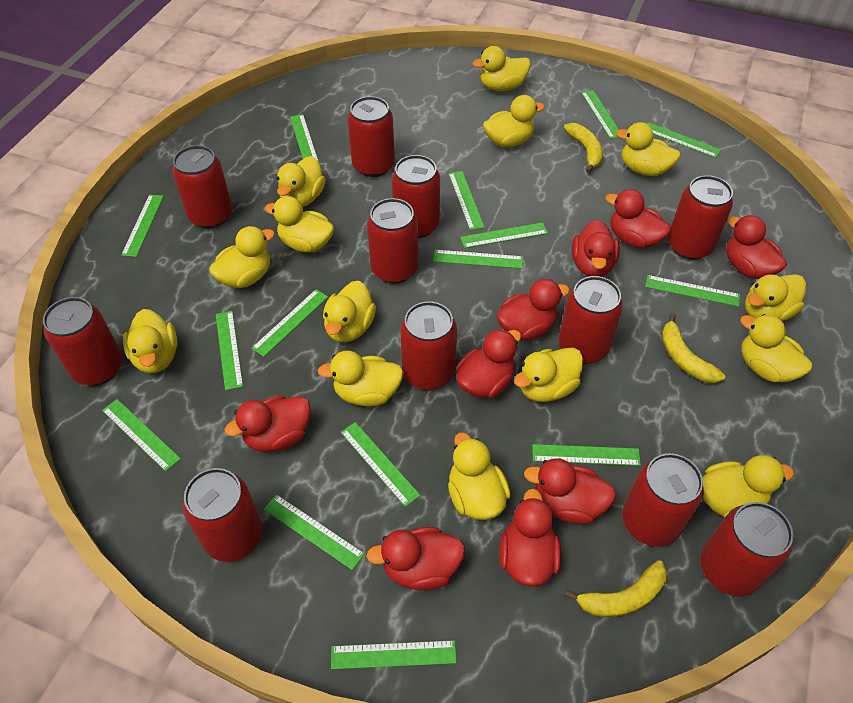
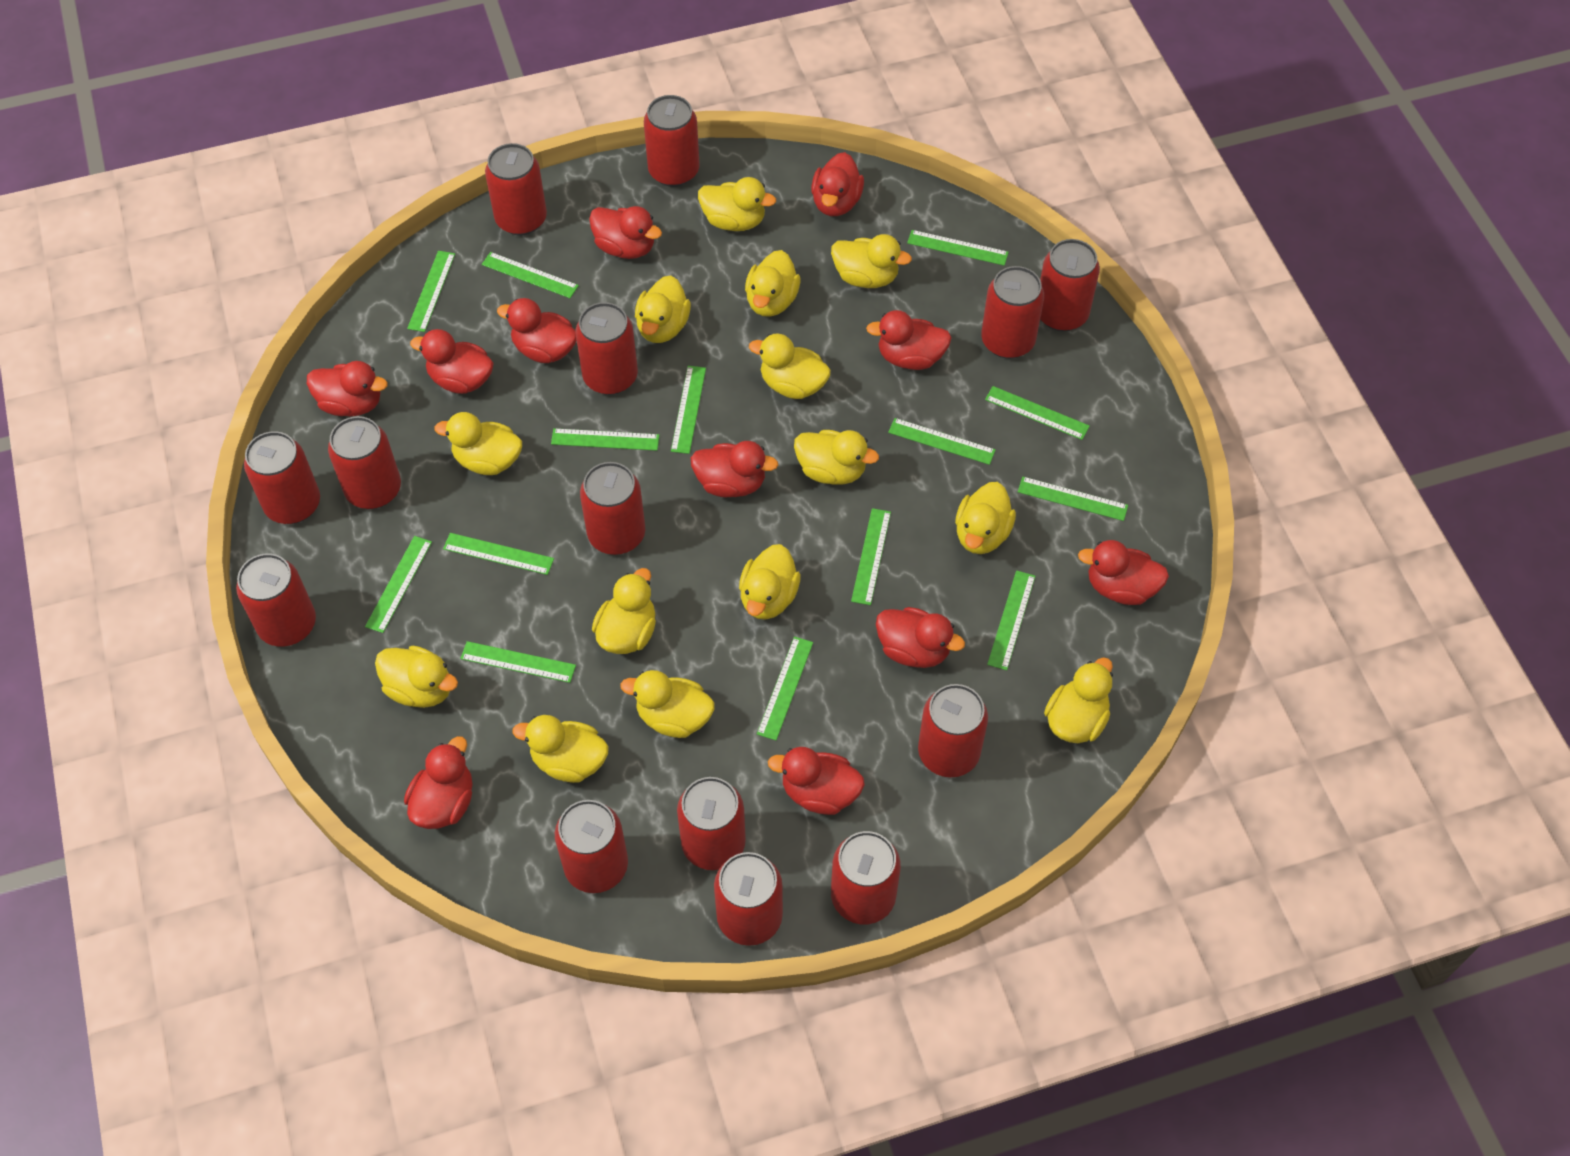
green ruler: [102,399,181,472] [121,194,164,257] [216,311,243,390] [251,289,328,357] [264,494,365,570] [290,114,319,162] [331,640,457,669] [341,422,420,507] [433,250,523,269] [448,171,485,230] [460,223,548,248] [532,444,641,466] [581,90,619,139] [645,275,740,307] [647,122,721,158] = 15 -> [365,536,432,633] [407,251,455,332] [443,533,554,575] [460,641,576,683] [482,252,579,298] [551,428,659,451] [671,366,706,454] [757,636,813,740] [851,508,891,605] [888,418,996,465] [907,230,1009,266] [985,386,1090,440] [987,570,1035,670] [1018,477,1128,521] = 14
red can: [43,297,123,385] [172,145,232,228] [183,468,262,562] [348,96,395,177] [367,198,419,284] [392,155,440,238] [400,301,457,390] [558,276,623,364] [622,453,704,547] [668,175,733,260] [700,502,793,596] = 11 -> [236,554,316,647] [244,431,320,524] [328,416,401,509] [485,143,547,236] [555,800,628,893] [576,302,638,395] [580,462,645,555] [644,95,700,187] [677,777,746,870] [714,852,783,946] [831,831,901,924] [918,684,988,777] [981,266,1044,359] [1040,239,1100,332] = 14
red duck: [225,396,311,452] [366,527,465,591] [456,329,521,398] [496,279,570,340] [499,489,561,587] [524,458,616,524] [572,220,620,277] [605,189,671,249] [726,215,787,279] = 9 -> [307,361,387,416] [404,736,473,829] [410,329,494,394] [497,298,576,363] [589,206,662,259] [691,441,778,497] [768,747,865,815] [811,152,864,216] [866,310,952,370] [876,607,965,668] [1078,540,1169,605] = 11
yellow banana: [564,123,603,173] [564,560,667,617] [662,313,725,383] = 3 -> none = 0

